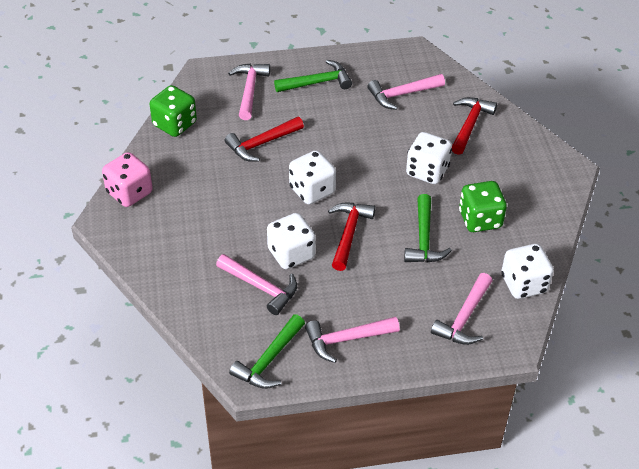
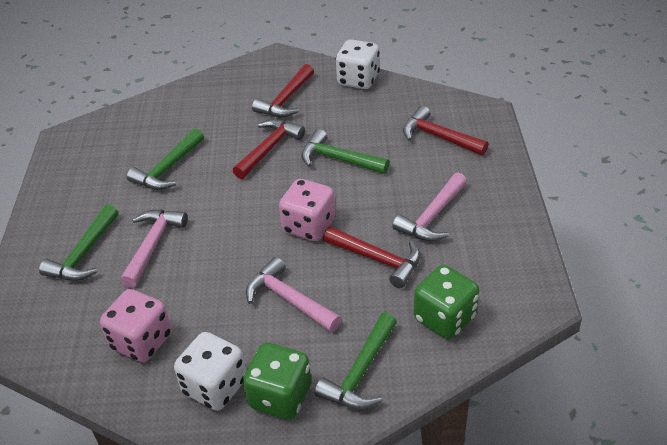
green hammer: [229,314,305,389] [274,60,352,92] [404,194,452,262] = 3 -> [39,204,118,281] [127,128,204,190] [301,129,389,174] [314,312,397,409] = 4
pink dice: [102,152,153,207] = 1 -> [100,289,172,362] [279,179,336,241] = 2
pink hammer: [216,254,297,315] [228,63,270,120] [305,317,400,363] [367,74,445,110] [431,273,492,345] = 5 -> [120,210,188,288] [246,257,342,332] [392,173,467,241] = 3
red hammer: [224,117,304,162] [328,203,376,271] [452,97,497,155] = 3 -> [233,119,305,179] [252,64,314,117] [323,226,421,288] [403,106,489,155] = 4
white dice: [267,213,316,269] [289,150,336,204] [406,132,452,184] [501,244,554,299] = 4 -> [174,332,246,411] [336,39,380,89] = 2

